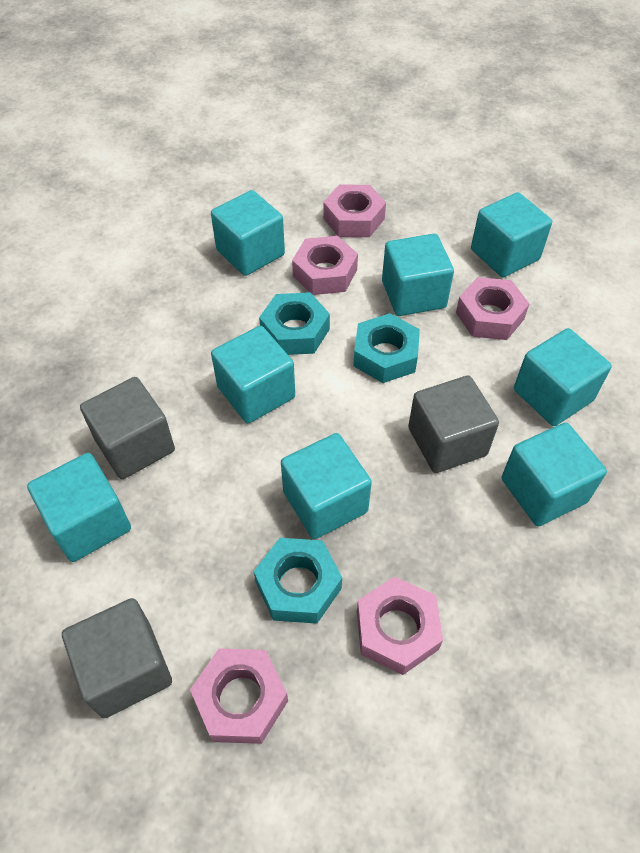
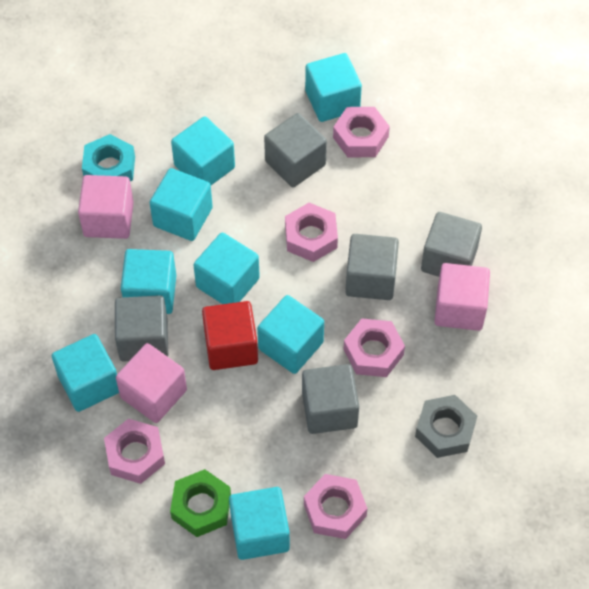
green nut: none = 0 -> [170,469,231,537] = 1
grey cube: [62,598,172,718] [80,377,175,479] [408,375,499,473] = 3 -> [115,295,168,362] [264,113,327,187] [302,364,359,434] [345,234,399,300] [421,212,482,277] = 5
grey nut: none = 0 -> [415,395,477,458] = 1
pink cube: none = 0 -> [78,175,134,239] [116,343,187,423] [434,263,490,331] = 3
red cube: none = 0 -> [202,301,258,370] = 1
turquoise nut: [254,538,342,624] [259,292,330,355] [353,313,420,383] = 3 -> [82,134,135,181] = 1

